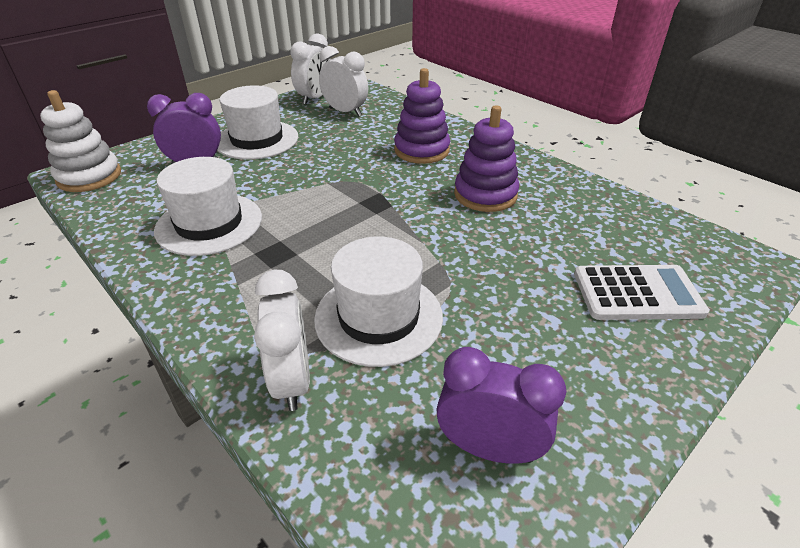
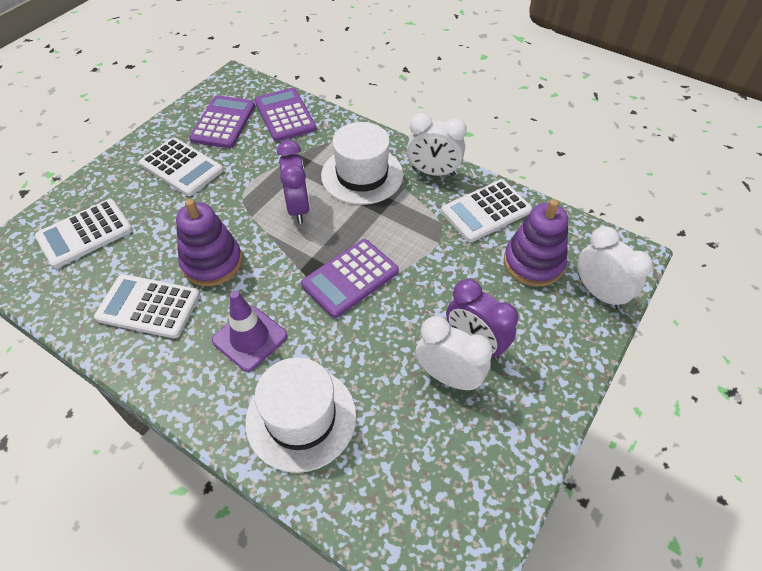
purple calculator: none = 0 -> [189,95,255,148] [255,88,316,142] [301,239,399,318] = 3
purple traffic cone: none = 0 -> [212,291,287,372] = 1
white calculator: [574,265,709,320] = 1 -> [35,199,133,268] [94,274,200,339] [139,138,223,196] [441,179,532,242] = 4
white hat: [154,157,262,256] [218,85,298,159] [314,237,443,367] = 3 -> [245,357,357,473] [321,122,403,205] = 2
white stacking toy: [40,90,121,192] = 1 -> none = 0

